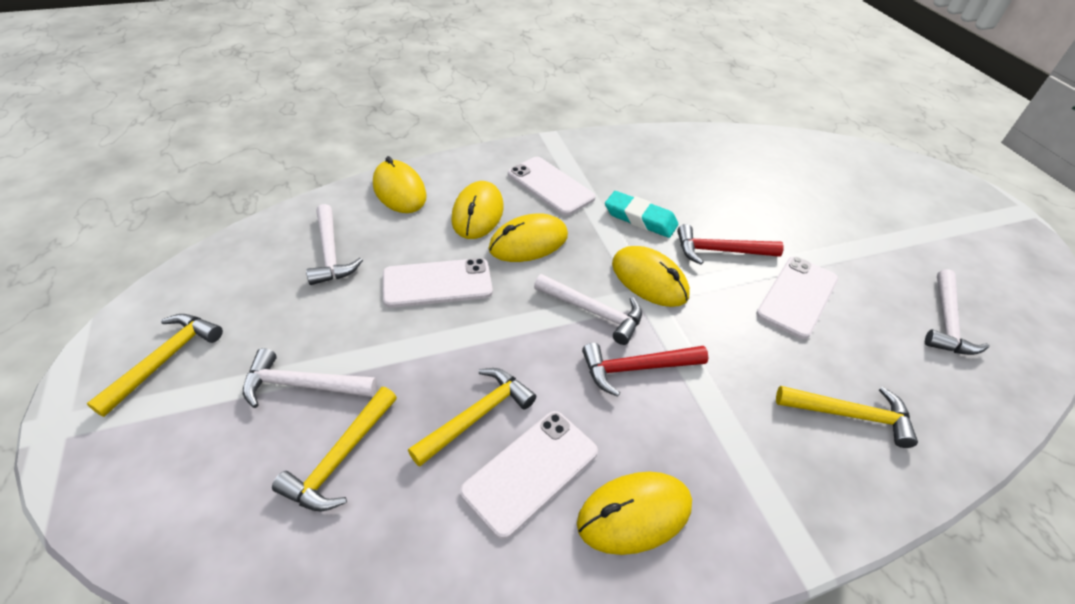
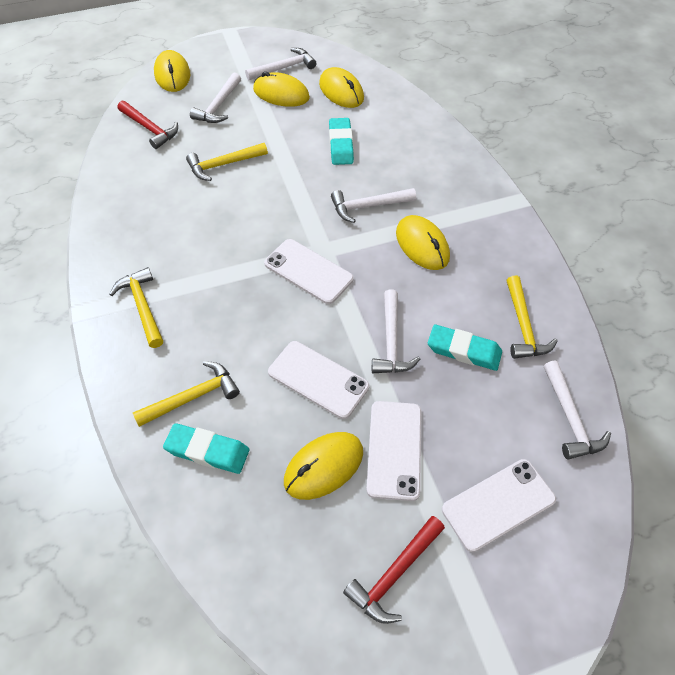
turquoise eraser: [605,191,678,238] = 1 -> [163,423,249,474] [329,118,354,165] [428,324,502,371] = 3
white hammer: [243,348,377,408] [306,204,363,285] [534,274,642,345] [925,269,990,355] = 4 -> [190,73,241,123] [245,48,316,80] [331,188,416,223] [372,289,420,373] [544,361,611,459] = 5

